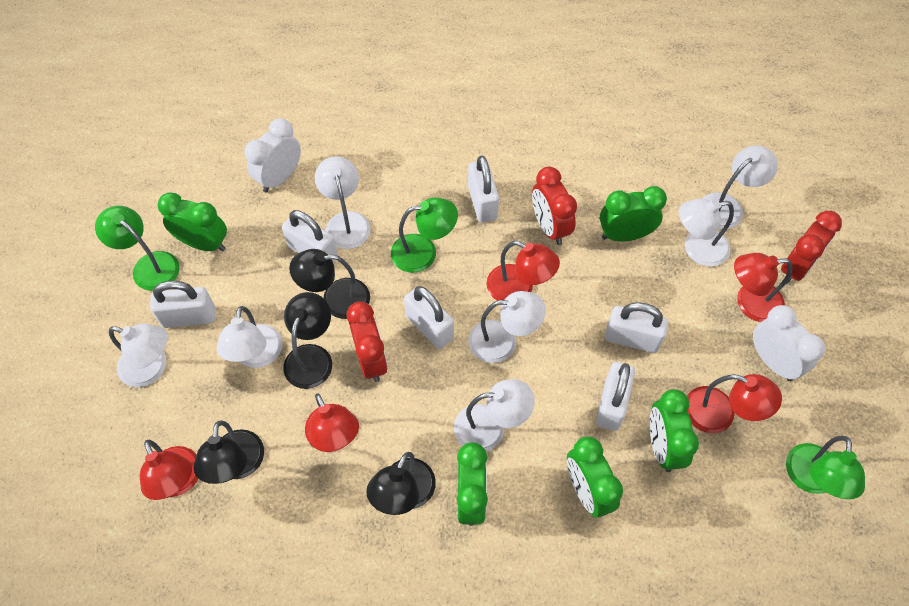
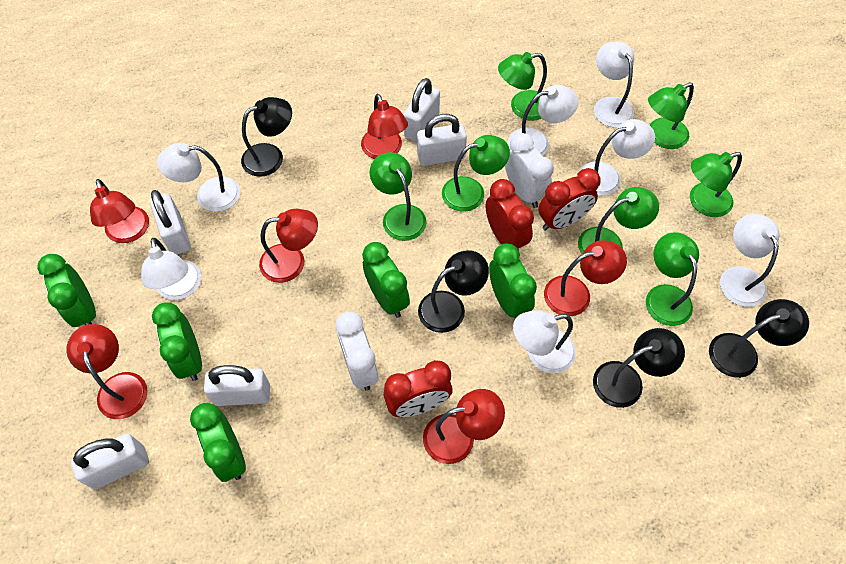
green lamp: [95,206,180,291] [391,197,458,273] [786,436,865,499] = 3 -> [370,152,426,241] [442,135,510,212] [498,52,547,121] [578,187,659,254] [646,232,699,326] [648,82,694,149] [690,152,742,217] = 7
red lamp: [140,440,198,500] [305,393,359,452] [486,241,560,301] [687,374,782,433] [734,253,793,322] = 5 -> [66,324,148,419] [90,179,149,243] [259,209,318,283] [361,94,408,159] [423,389,505,464] [544,240,627,316] = 6
white padlock: [150,281,215,328] [282,210,338,262] [404,286,454,349] [468,155,499,222] [596,362,635,431] [605,302,668,353] = 6 -> [71,434,149,489] [150,190,191,255] [204,365,270,406] [403,78,440,142] [417,114,467,166] = 5

